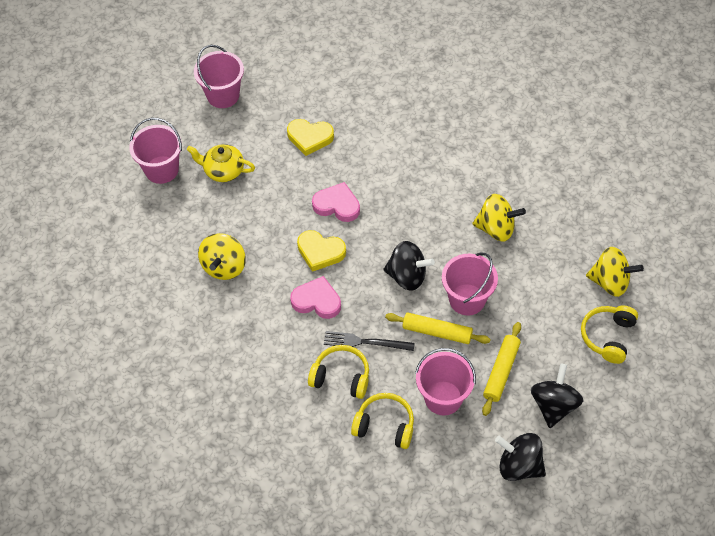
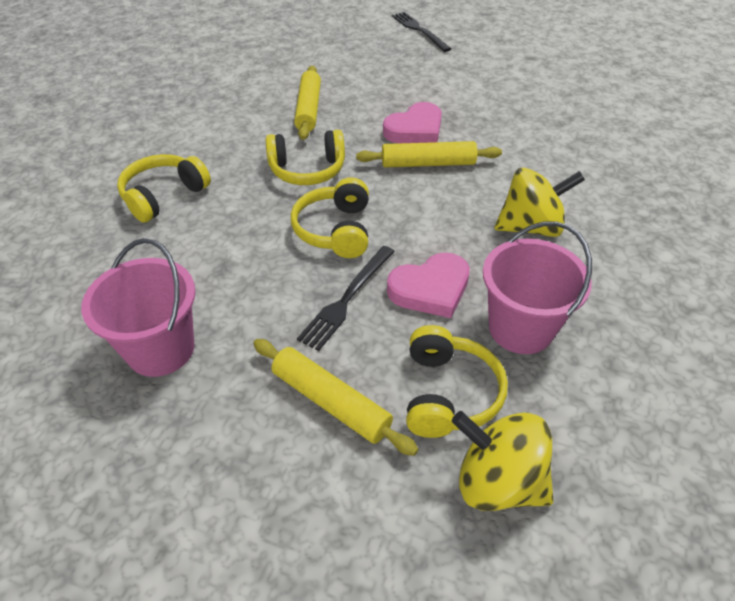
black fork: [324,331,415,351] = 1 -> [297,246,395,351] [392,12,451,52] = 2
black spinning top: [383,241,435,291] [495,433,546,481] [531,363,584,428] = 3 -> none = 0
pink bucket: [129,118,182,184] [194,45,244,108] [415,348,476,415] [442,253,498,315] = 4 -> [81,238,196,377] [483,221,592,354] = 2
yellow headphones: [308,345,369,399] [351,393,414,449] [581,305,638,364] = 3 -> [117,154,211,223] [266,130,345,185] [291,177,369,258] [406,325,508,438] = 4
yellow heart: [287,119,334,156] [297,230,346,272] = 2 -> none = 0
yellow rolling pin: [385,312,491,344] [482,322,521,416] = 2 -> [253,339,418,456] [294,66,321,140] [356,141,502,167] = 3
yellow spinning top: [198,233,246,280] [472,194,526,241] [586,247,644,297] = 3 -> [452,411,553,511] [495,168,585,237] = 2
yellow teapot: [187,144,255,182] = 1 -> none = 0

